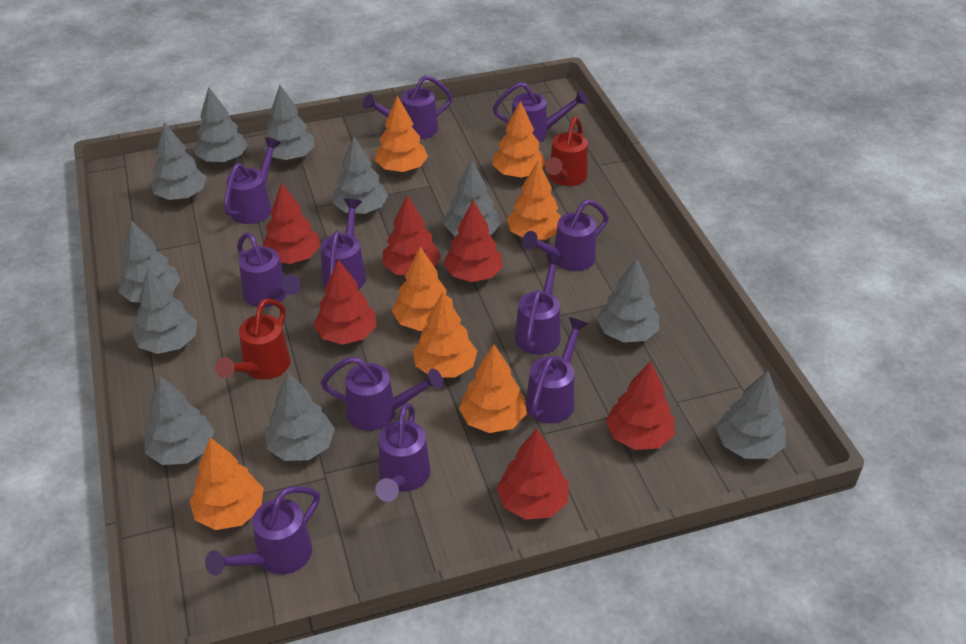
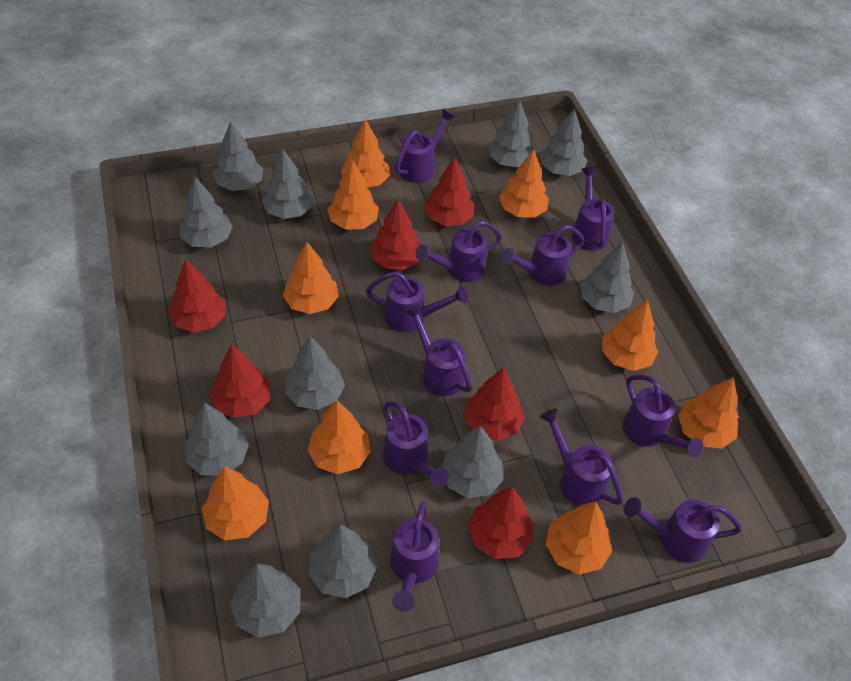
orange tree: [190,438,264,530] [375,96,428,172] [392,247,453,331] [413,292,477,378] [459,345,527,433] [492,101,546,178] [507,161,561,240] = 7 -> [202,466,269,540] [283,242,339,314] [308,400,371,474] [328,160,379,230] [341,119,390,187] [499,149,549,218] [545,501,612,574] [602,299,658,371] [678,377,739,449] = 9
red watering can: [215,298,291,379] [545,117,588,186] = 2 -> none = 0

